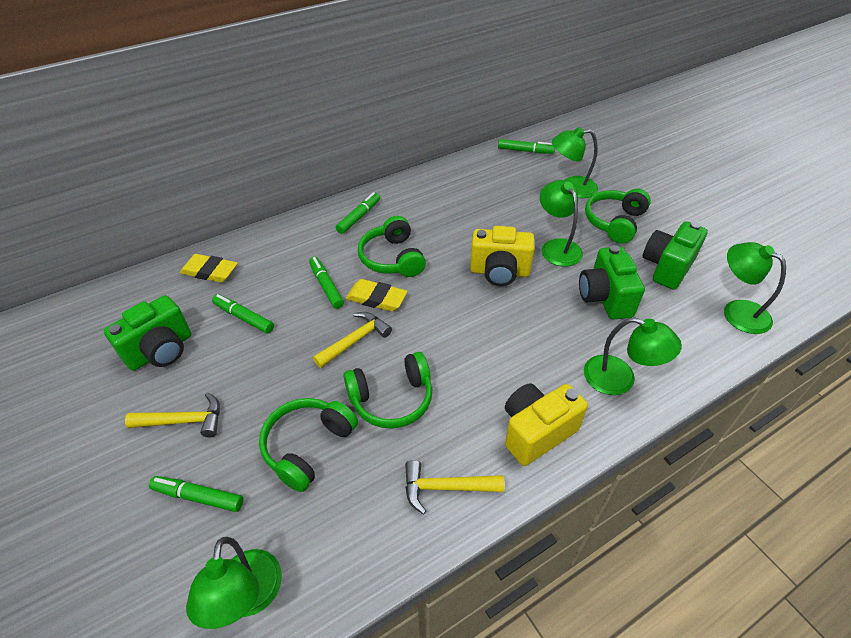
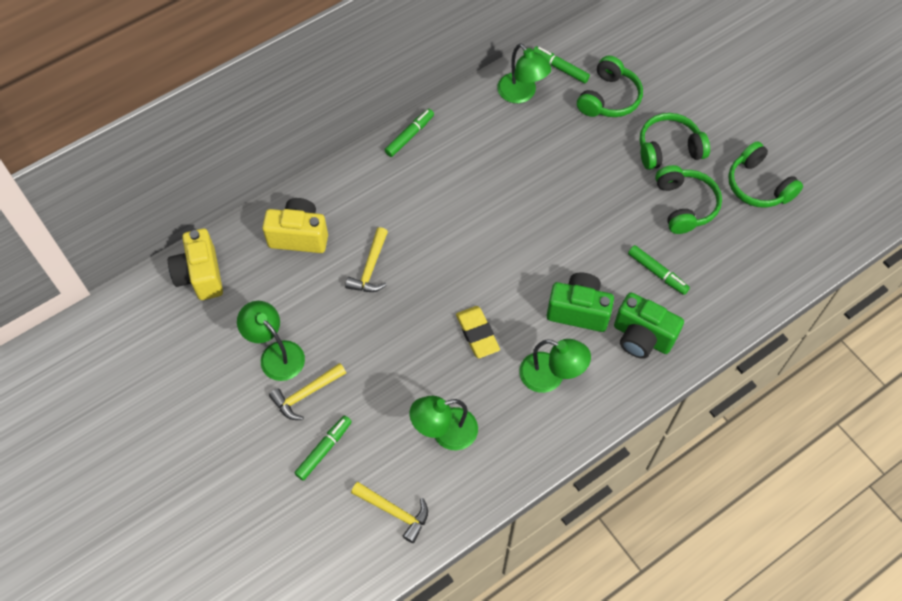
green camera: [104,295,192,371] [579,245,645,320] [643,221,708,290] = 3 -> [547,273,614,332] [614,292,684,359] = 2
green lamp: [186,537,282,629] [540,180,583,266] [552,127,598,198] [584,317,682,395] [724,242,786,334] = 5 -> [237,301,305,381] [410,396,478,451] [497,43,551,103] [519,339,591,393] = 4
green marker: [149,476,243,512] [212,294,274,334] [309,257,344,309] [336,192,380,234] [498,139,555,154] = 5 -> [295,416,352,481] [385,109,434,157] [533,46,590,83] [628,245,690,295] = 4
yellow eraser: [180,254,238,283] [346,279,407,312] = 2 -> [456,306,500,358] = 1

